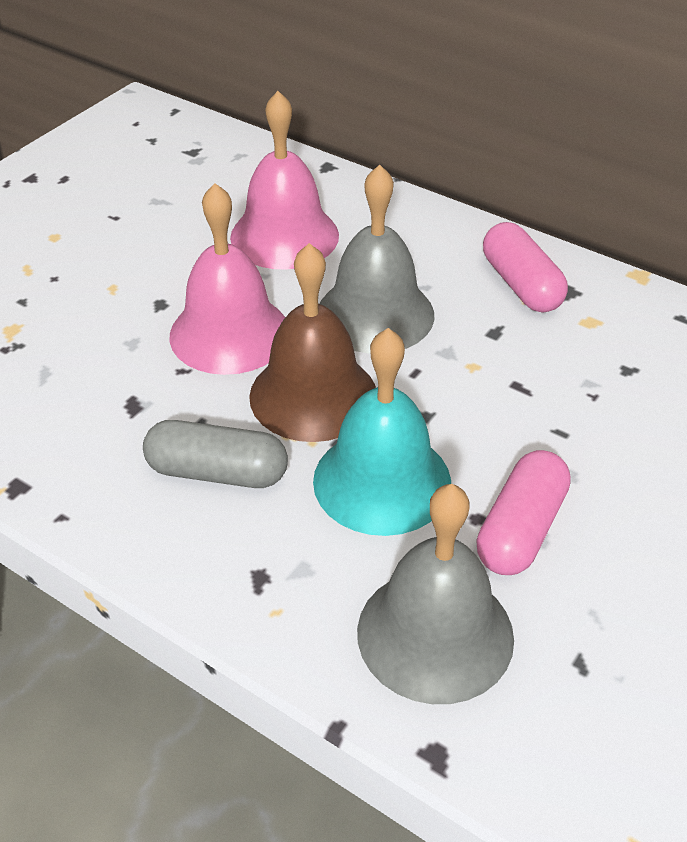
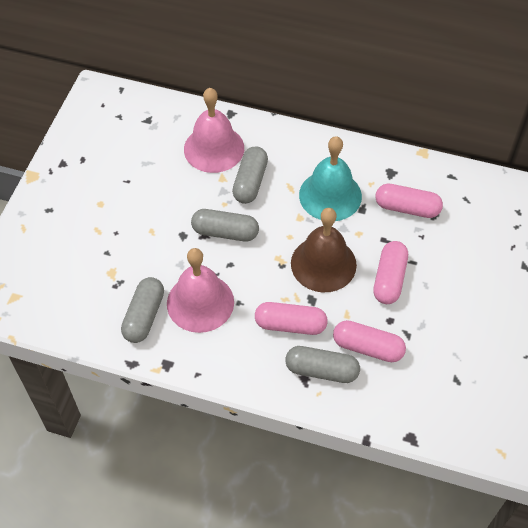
grey bell: [319,164,434,353] [357,484,514,704] = 2 -> none = 0
grey capsule: [143,420,288,488] = 1 -> [121,277,164,343] [191,209,259,241] [232,146,268,204] [285,346,360,383] = 4
pink capsule: [476,450,571,575] [483,222,568,313] = 2 -> [255,302,328,335] [333,320,406,362] [373,241,408,304] [375,184,443,218] = 4

